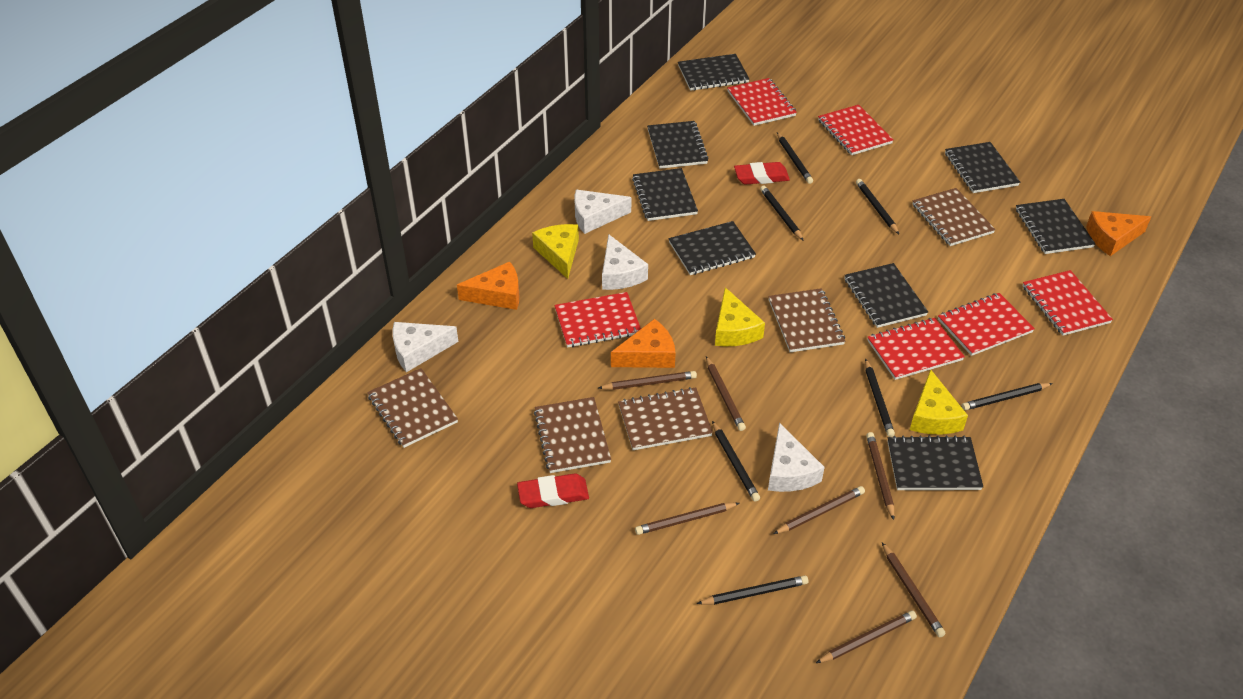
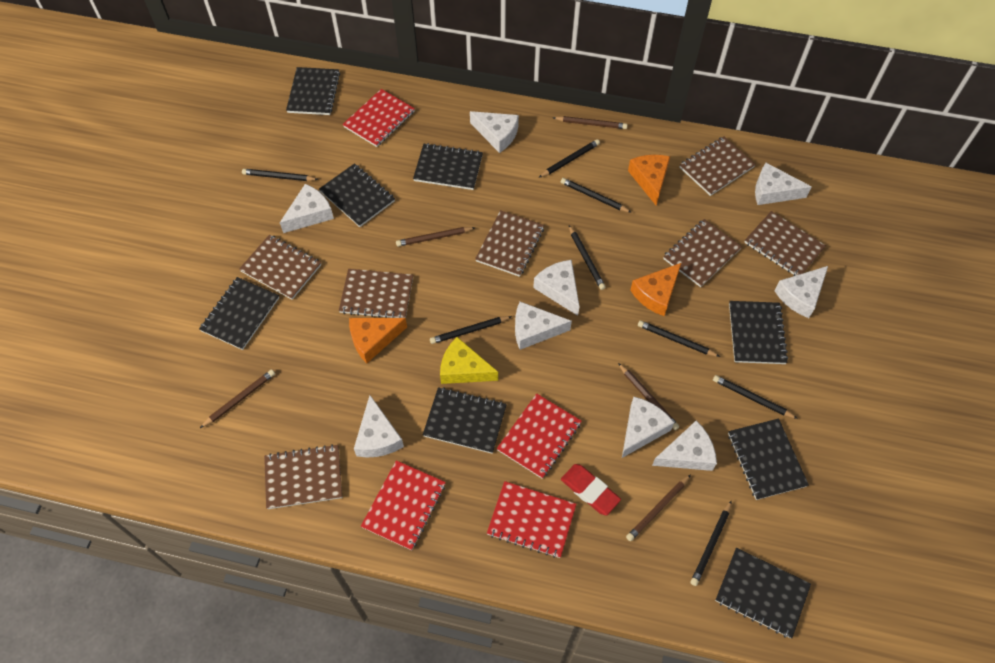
black pencil: [696,575,808,605] [712,421,760,502] [760,186,804,241] [777,132,813,184] [856,179,899,234] [865,359,895,437] [962,383,1053,410] = 7 -> [242,169,319,181] [430,316,512,344] [538,139,600,178] [561,178,632,213] [569,225,606,290] [638,320,720,357] [690,500,732,586] [713,375,798,419] = 8
brown notebook: [367,368,458,448] [534,397,611,473] [618,387,713,450] [768,288,845,352] [913,188,996,246] = 5 -> [239,235,321,300] [264,444,343,509] [339,269,413,318] [475,210,544,277] [663,219,742,287] [679,136,756,196] [744,211,826,276] = 7
brown pencil: [598,371,697,390] [635,503,740,535] [706,356,746,431] [773,486,865,534] [816,611,917,663] [866,432,894,520] [882,543,946,637] = 7 -> [200,369,275,428] [396,227,476,247] [553,116,627,129] [618,363,679,430] [626,475,691,541] = 5
red eraser: [517,473,589,508] [734,162,790,185] = 2 -> [561,464,621,515] = 1
red notebook: [554,292,641,348] [727,78,797,126] [818,105,894,155] [867,318,965,380] [938,293,1035,356] [1023,270,1113,336] = 6 -> [343,89,415,147] [361,460,446,550] [487,481,576,558] [497,394,582,479] = 4
white cheese: [392,322,459,372] [574,190,631,234] [602,234,648,290] [768,422,825,492] = 4 -> [280,184,334,233] [354,395,404,457] [470,111,519,153] [515,302,572,350] [533,260,580,316] [622,397,674,458] [652,420,717,471] [755,163,811,205] [774,266,828,318] = 9
yellow cheese: [532,224,579,279] [715,287,765,346] [910,369,968,434] = 3 -> [440,337,498,384] = 1

